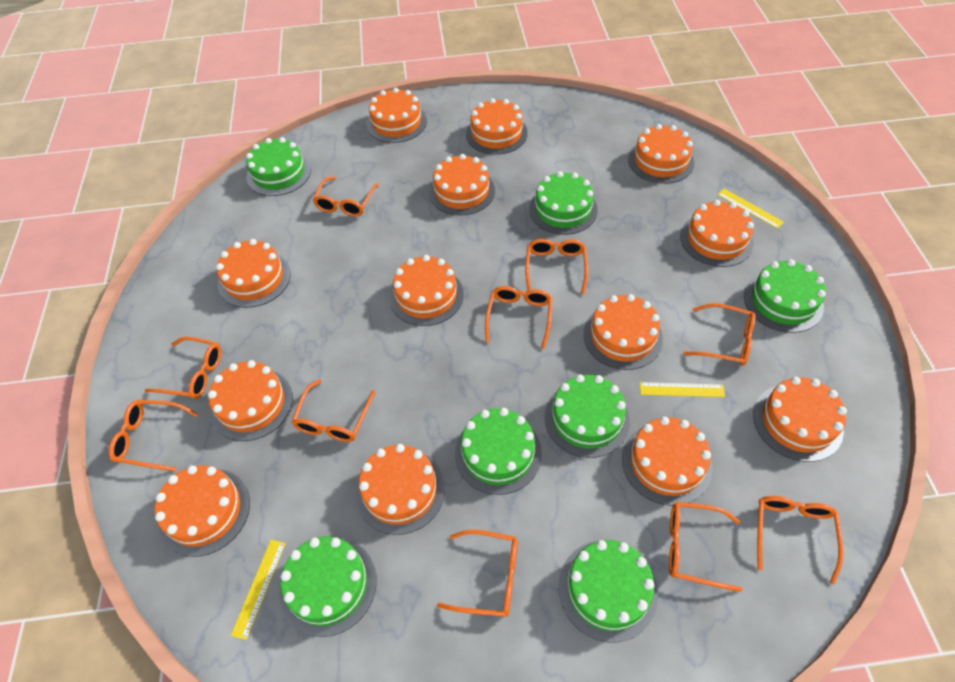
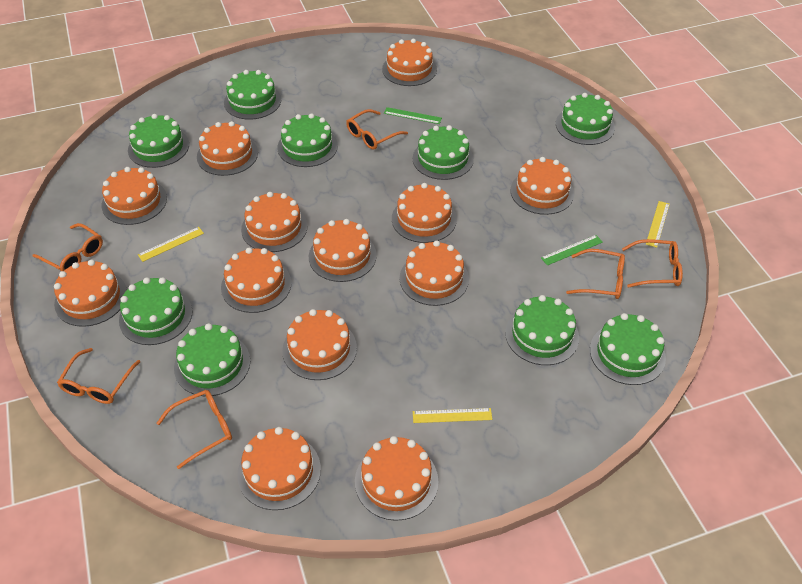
green cake: [246,137,311,196] [280,536,376,637] [455,408,542,495] [529,171,598,235] [544,374,630,458] [559,540,658,643] [744,259,826,333] = 7 -> [119,277,192,345] [128,114,189,168] [174,323,250,396] [224,70,281,120] [277,113,338,167] [413,125,474,180] [505,295,579,365] [556,93,615,145] [590,313,666,385] = 9
green ruler: none = 0 -> [384,107,442,124] [541,235,603,265] = 2
orange glasses: [109,400,198,471] [144,336,221,399] [291,379,375,442] [313,177,379,217] [437,529,518,617] [485,286,553,349] [525,239,588,294] [669,502,743,592] [683,303,755,366] [757,496,844,584] = 10 -> [32,223,103,271] [57,348,140,404] [157,390,232,469] [346,109,408,150] [566,249,625,299] [622,239,683,288] = 6

